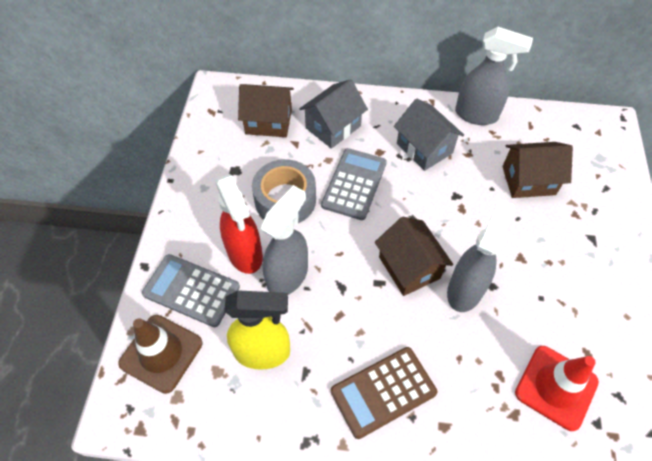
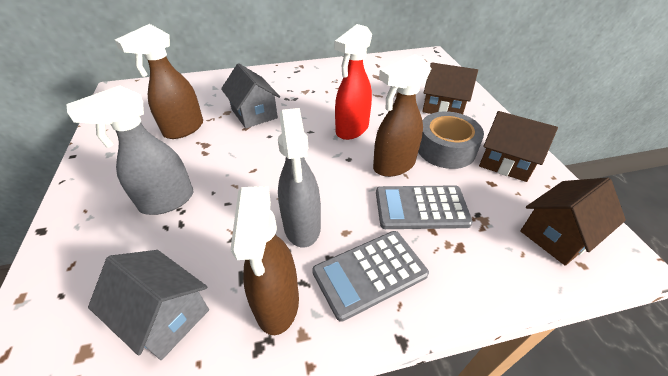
brown calculator: [331,347,437,439] = 1 -> none = 0
brown spray bottle: none = 0 -> [115,24,203,139] [231,186,299,335] [373,54,432,177] = 3
brown traffic cone: [118,315,202,394] = 1 -> none = 0
grey spray bottle: [260,185,308,295] [447,199,515,312] [455,27,533,125] = 3 -> [66,85,194,215] [278,108,321,247] = 2
red traffic cone: [515,346,599,431] = 1 -> none = 0
yellow spray bottle: [224,290,290,370] = 1 -> none = 0

